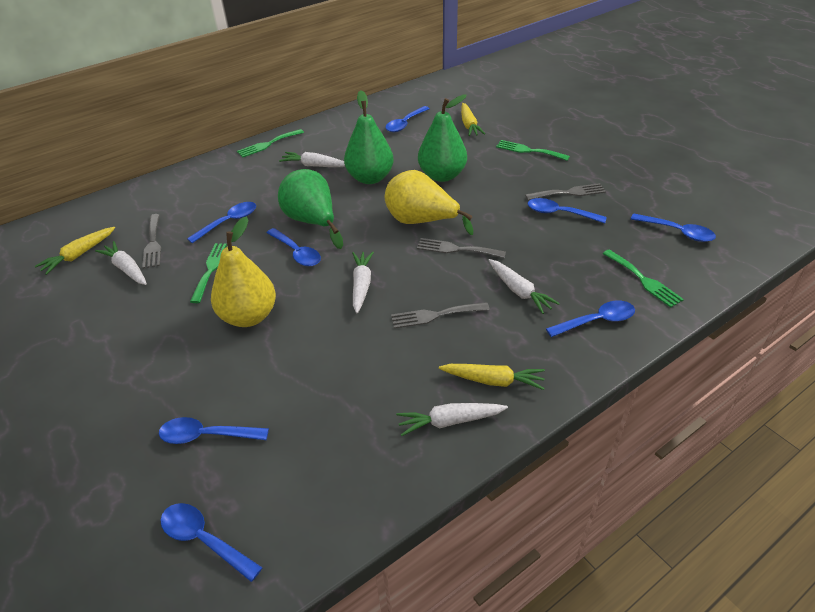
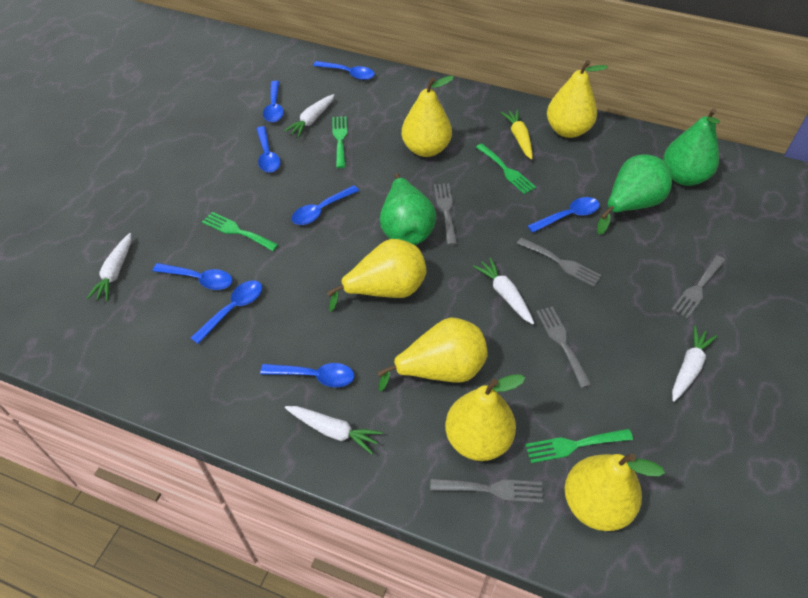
grey fork: [142,214,161,269] [391,302,490,329] [417,238,506,258] [525,183,606,200] = 4 -> [430,478,543,503] [434,183,457,245] [517,237,602,287] [536,306,591,388] [671,255,726,319] = 5
yellow carrot: [35,227,115,275] [439,364,545,390] [461,103,485,136] = 3 -> [501,110,533,160] = 1
yellow pear: [211,216,276,327] [385,170,473,235] = 2 -> [327,239,426,312] [378,317,488,391] [402,75,454,157] [445,374,525,461] [547,60,608,138] [565,453,665,531] = 6

